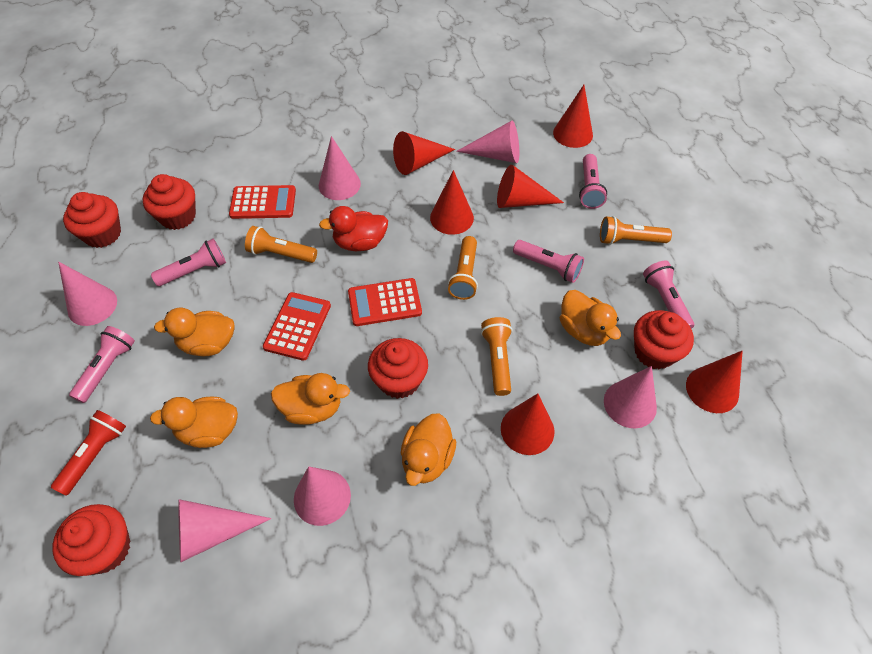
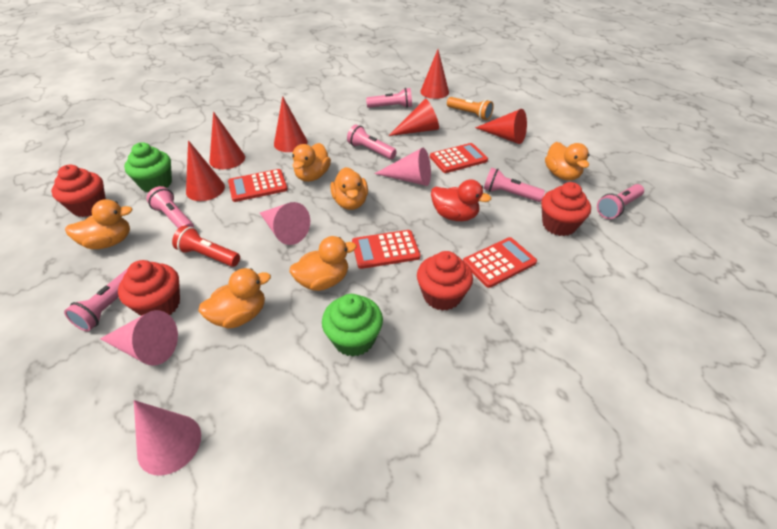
green cupcake: none = 0 -> [124,142,172,192] [322,294,383,357] = 2
orange duck: [150,397,238,448] [154,308,234,356] [271,373,350,425] [401,413,456,486] [560,290,621,346] = 5 -> [65,199,133,249] [199,268,271,328] [290,236,357,291] [292,143,331,182] [330,167,368,210] [545,142,590,181] = 6
orange flashlight: [245,226,317,263] [448,236,478,300] [481,317,512,396] [600,216,672,245] = 4 -> [447,97,494,120] = 1
pink cone: [58,262,117,326] [178,499,271,563] [294,466,351,526] [319,136,361,200] [456,120,519,163] [604,366,657,428] = 6 -> [100,310,178,366] [134,400,201,475] [260,202,310,245] [374,148,431,186] = 4
pink flashlight: [69,326,135,403] [151,238,226,286] [513,240,584,283] [579,154,607,209] [643,261,694,329] = 5 -> [64,269,127,332] [147,186,194,228] [347,124,397,159] [366,88,412,108] [484,168,545,202] [597,184,644,219] = 6
red calculator: [229,185,296,219] [263,292,331,361] [348,278,422,326] = 3 -> [228,169,288,202] [352,230,420,269] [430,143,488,173] [463,237,537,288] = 4
red cupcake: [52,504,130,576] [63,192,121,248] [142,174,196,230] [368,338,428,399] [634,310,694,369] = 5 -> [51,165,106,217] [118,260,180,316] [417,251,473,311] [541,182,591,236] = 4

